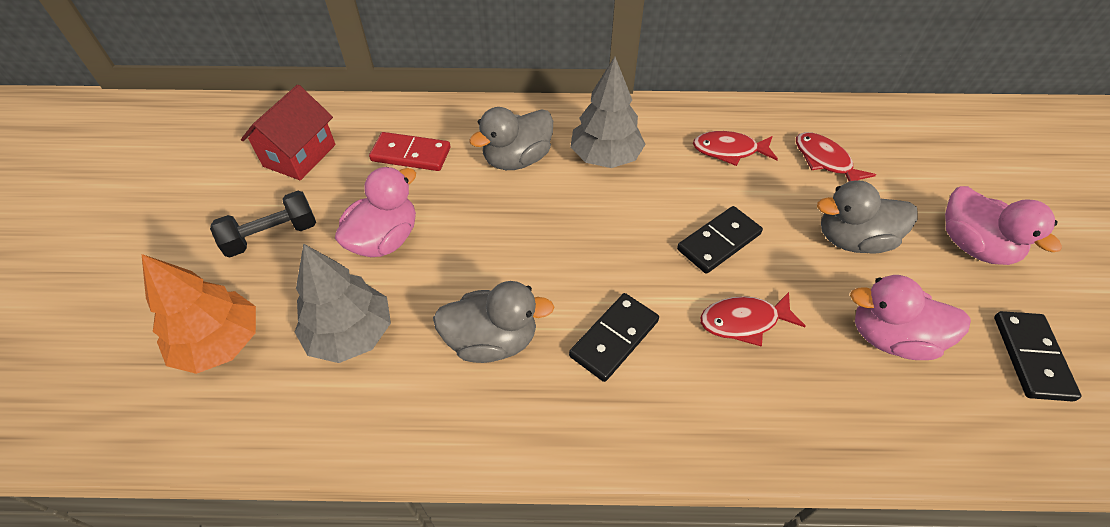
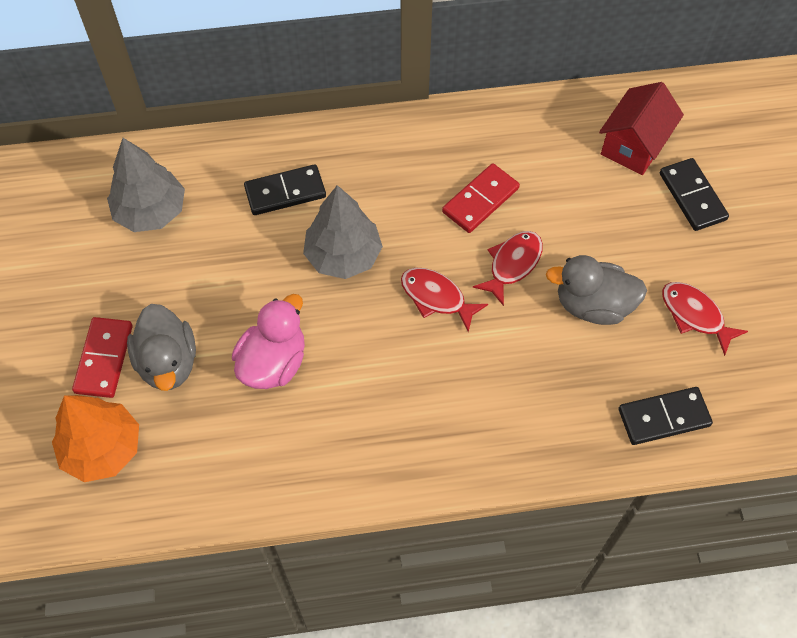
black dumbbell: [210,191,316,257] = 1 -> none = 0
grey duck: [433,281,554,363] [469,107,553,170] [817,180,917,253] = 3 -> [127,304,196,391] [546,255,647,325] = 2
pink duck: [335,167,416,257] [850,275,971,360] [945,186,1062,265] = 3 -> [232,294,305,389] = 1
red domino: [369,132,450,171] = 1 -> [72,317,133,398] [442,163,520,233] = 2

